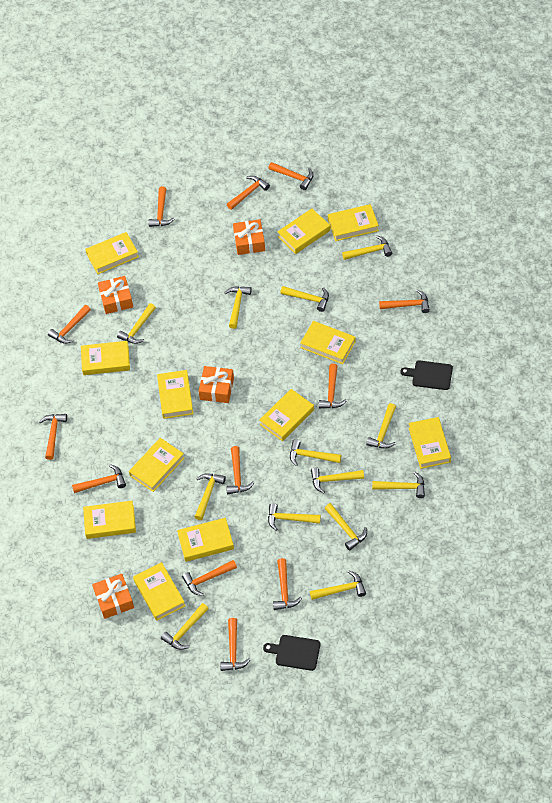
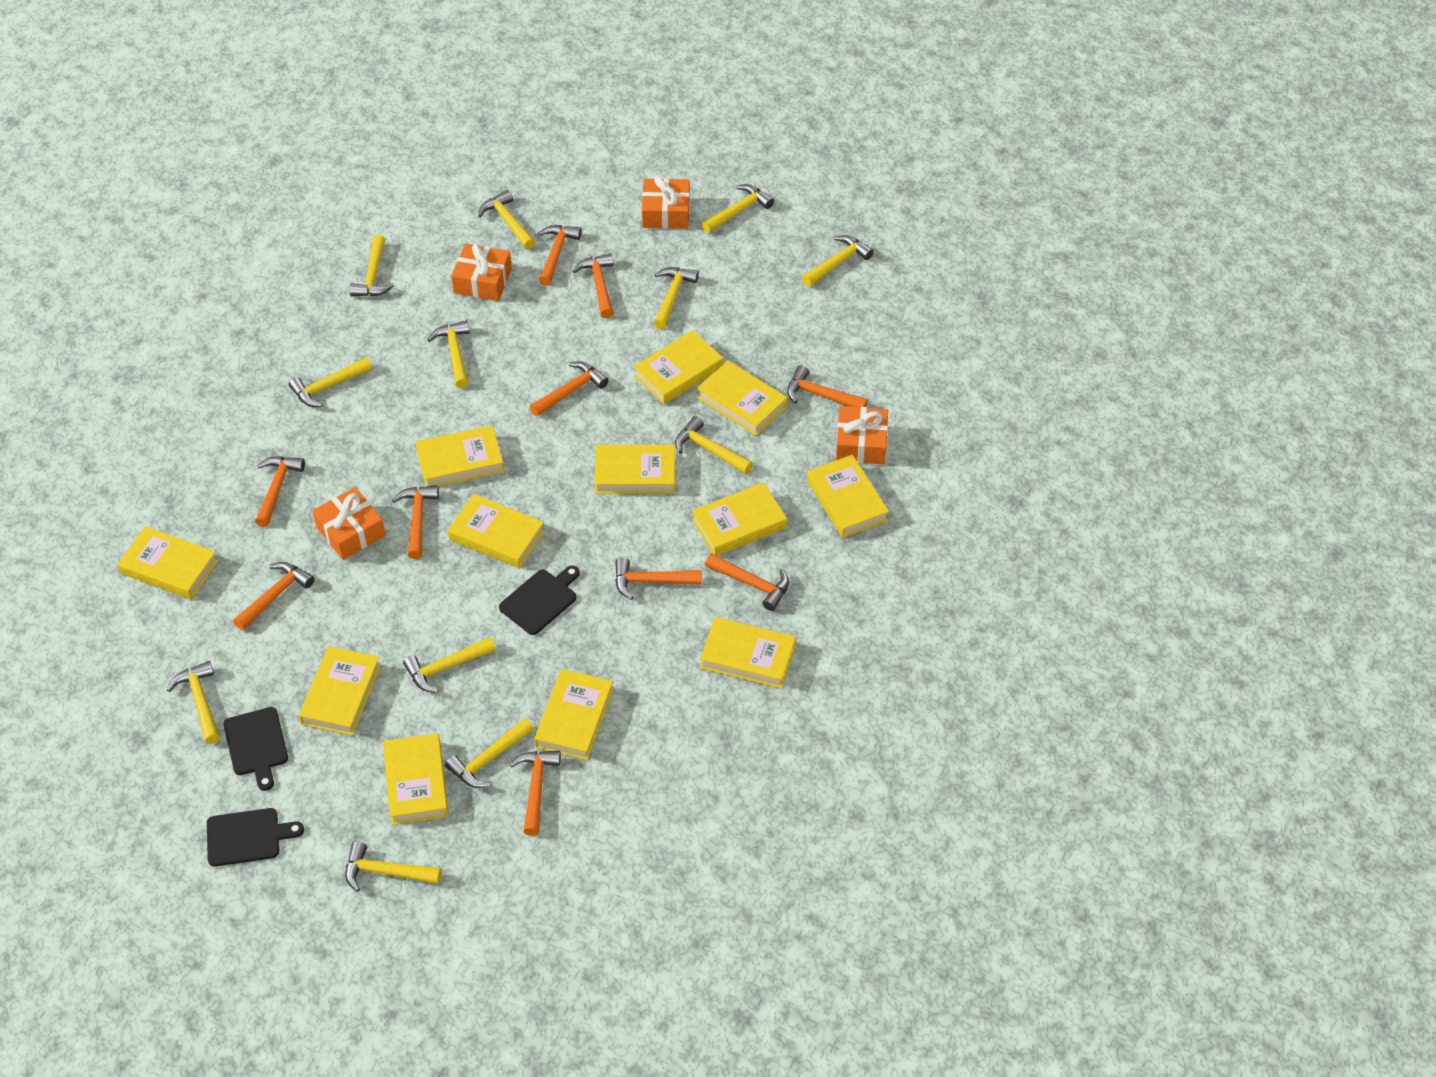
black cutting board: [263,635,320,671] [400,360,453,390] = 2 -> [207,808,304,867] [223,707,288,791] [499,566,580,635] = 3
orange hammer: [39,414,67,460] [48,305,91,344] [72,464,126,493] [148,187,174,227] [182,560,237,596] [220,618,250,671] [226,446,254,494] [227,176,270,210] [268,162,314,190] [273,558,302,610] [319,364,347,408] [379,290,430,313] = 12 -> [233,562,314,630] [255,456,305,527] [392,485,439,559] [509,751,561,836] [530,361,609,417] [538,225,582,286] [573,253,614,318] [615,557,702,600] [705,553,789,611] [787,365,868,407] = 10
yellow hammer: [117,303,156,344] [161,603,209,650] [195,473,226,520] [224,286,252,329] [268,503,321,531] [280,286,329,312] [290,439,341,466] [310,571,366,600] [311,468,364,493] [324,503,367,551] [342,235,392,260] [366,403,396,449] [372,472,425,498] = 13 -> [167,661,220,744] [288,357,372,407] [345,841,442,892] [350,235,394,296] [403,637,496,693] [427,320,470,388] [445,718,534,788] [478,190,535,249] [654,267,699,329] [675,416,753,474] [702,184,774,233] [802,235,874,287] = 12

